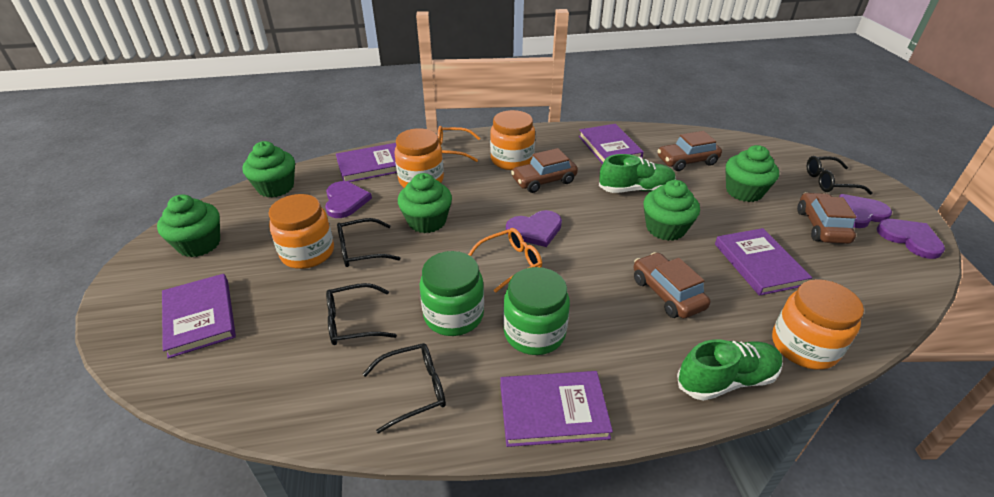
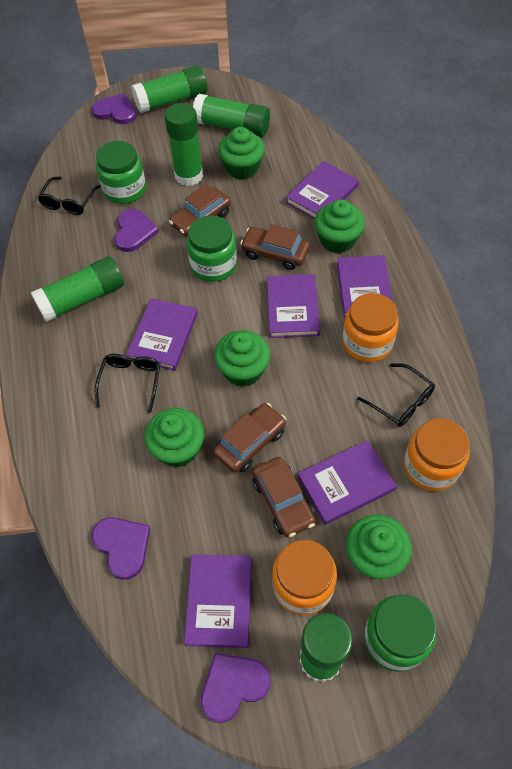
black glasses: [326,283,397,345] [337,218,400,267] [363,343,446,434] [806,156,872,195] = 4 -> [38,177,101,215] [95,354,160,413] [357,363,435,427] = 3
green glue stick: none = 0 -> [31,256,124,322] [132,65,207,113] [165,103,203,186] [193,94,270,137] [299,613,353,683] = 5
green jar: [420,251,484,336] [503,267,570,355] = 2 -> [96,141,146,204] [187,215,237,282] [364,594,437,672] = 3
green shoe: [599,154,676,193] [677,339,783,401] = 2 -> none = 0
orange glasses: [438,126,480,162] [468,228,542,293] = 2 -> none = 0
orange jar: [268,194,334,269] [394,128,444,188] [490,110,535,170] [772,279,864,370] = 4 -> [272,540,337,615] [343,293,399,362] [404,418,470,491] = 3
purple book: [162,274,236,358] [336,143,397,182] [500,371,613,447] [579,124,644,164] [715,228,812,296] = 5 -> [126,298,198,371] [184,554,252,648] [267,274,320,338] [286,161,359,219] [298,440,397,525] [337,255,393,318] = 6

